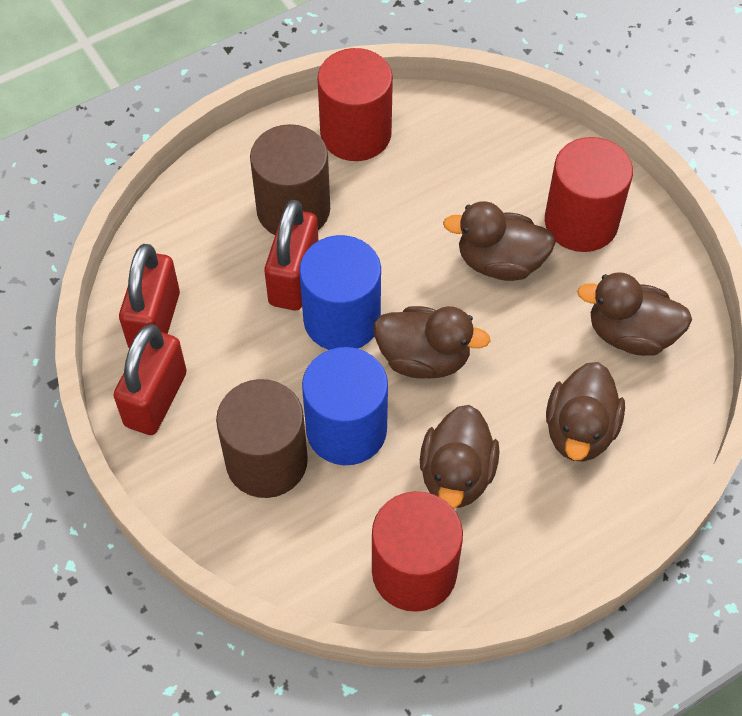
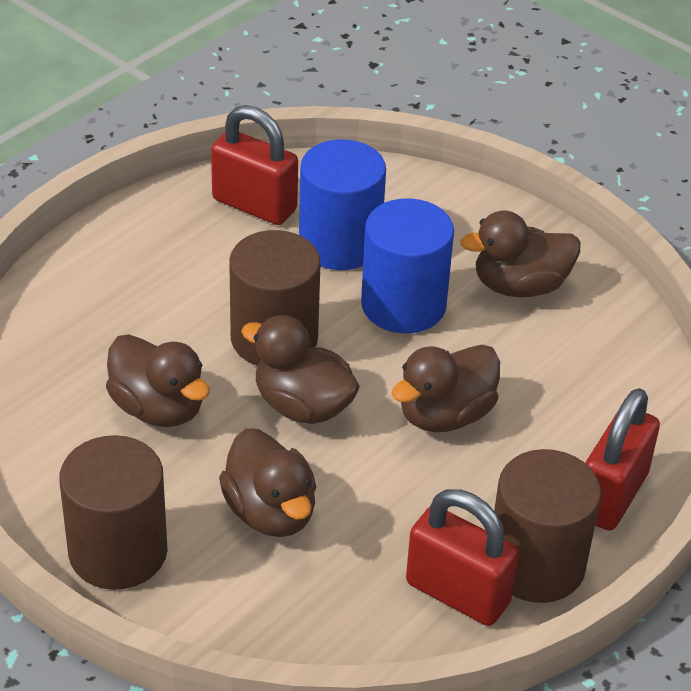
brown cylinder: [216,379,308,498] [250,124,330,235] = 2 -> [59,435,168,590] [229,230,321,366] [494,449,601,603] = 3
red cylinder: [317,48,393,161] [372,491,463,612] [545,137,633,252] = 3 -> none = 0

